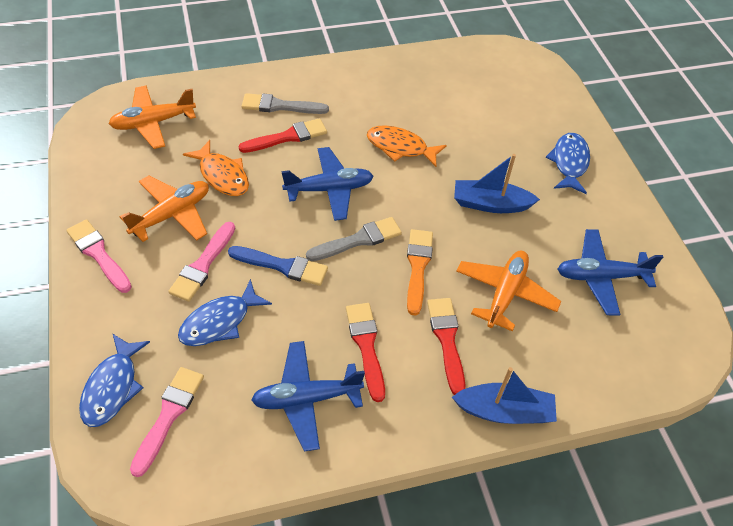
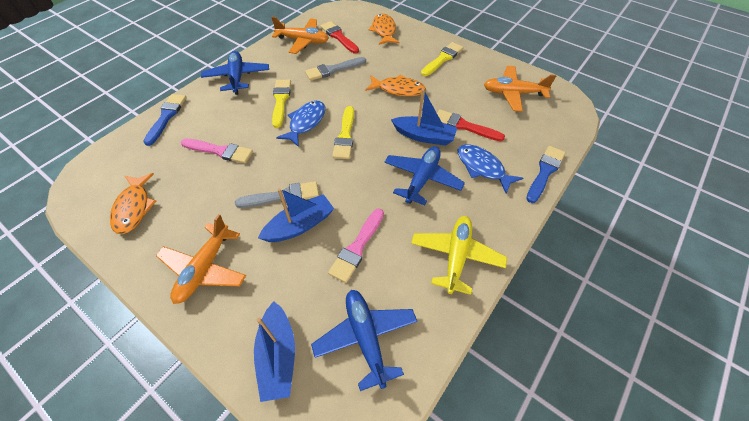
blue boat: [452,367,557,424] [454,154,540,213] = 2 -> [254,301,295,402] [258,188,334,242] [391,89,457,146] = 3
blue brush: [228,246,328,286] = 1 -> [143,94,187,146] [526,146,566,203] = 2
blue fish: [79,334,150,427] [178,279,272,346] [546,133,590,194] = 3 -> [276,101,325,147] [458,144,523,194] = 2
orange brush: [407,229,433,316] = 1 -> none = 0
orange fish: [183,140,249,196] [367,125,447,167] = 2 -> [110,173,156,234] [365,75,426,97] [369,14,399,45] = 3
pink brush: [66,219,132,293] [130,367,204,477] [168,222,235,302] = 3 -> [181,139,253,163] [328,208,384,283] = 2
red brush: [238,118,327,153] [346,303,385,402] [427,298,465,395] = 3 -> [320,21,359,53] [437,109,505,141] = 2
yellow brush: none = 0 -> [272,80,291,128] [332,106,354,159] [421,42,464,76] = 3
yellow plane: none = 0 -> [411,216,507,295] = 1

